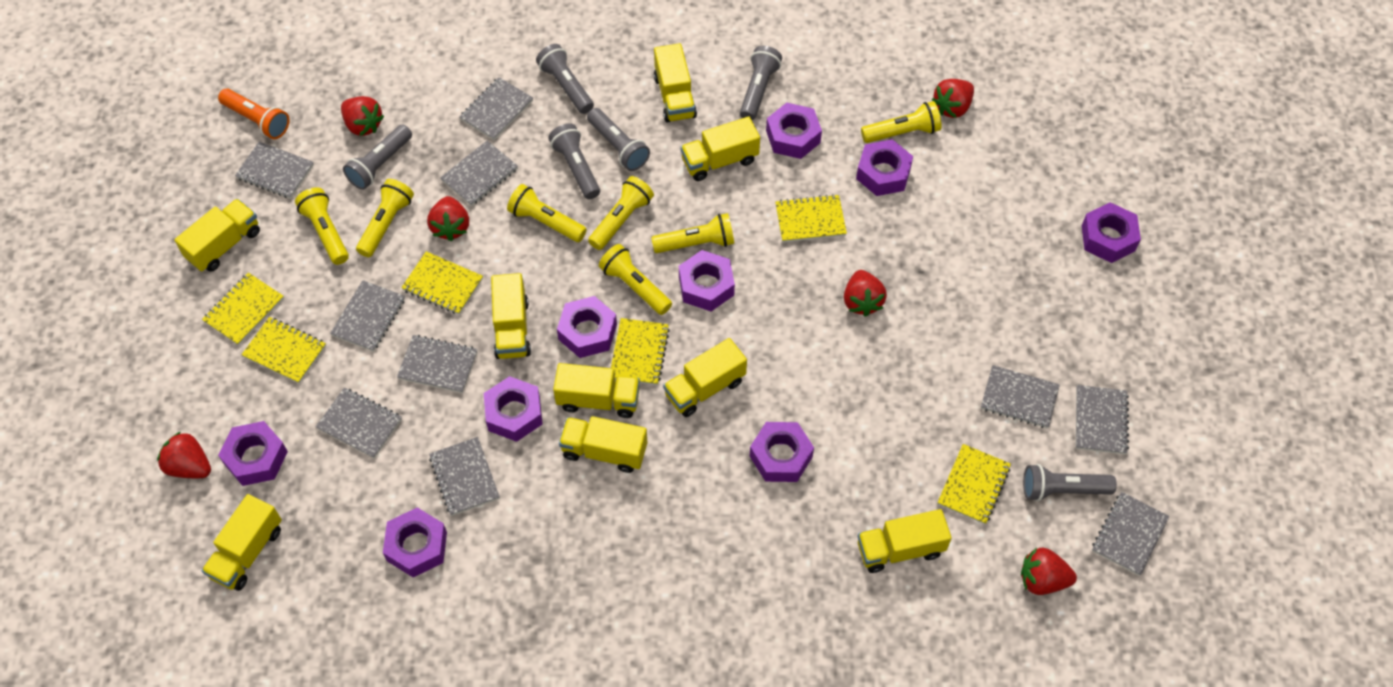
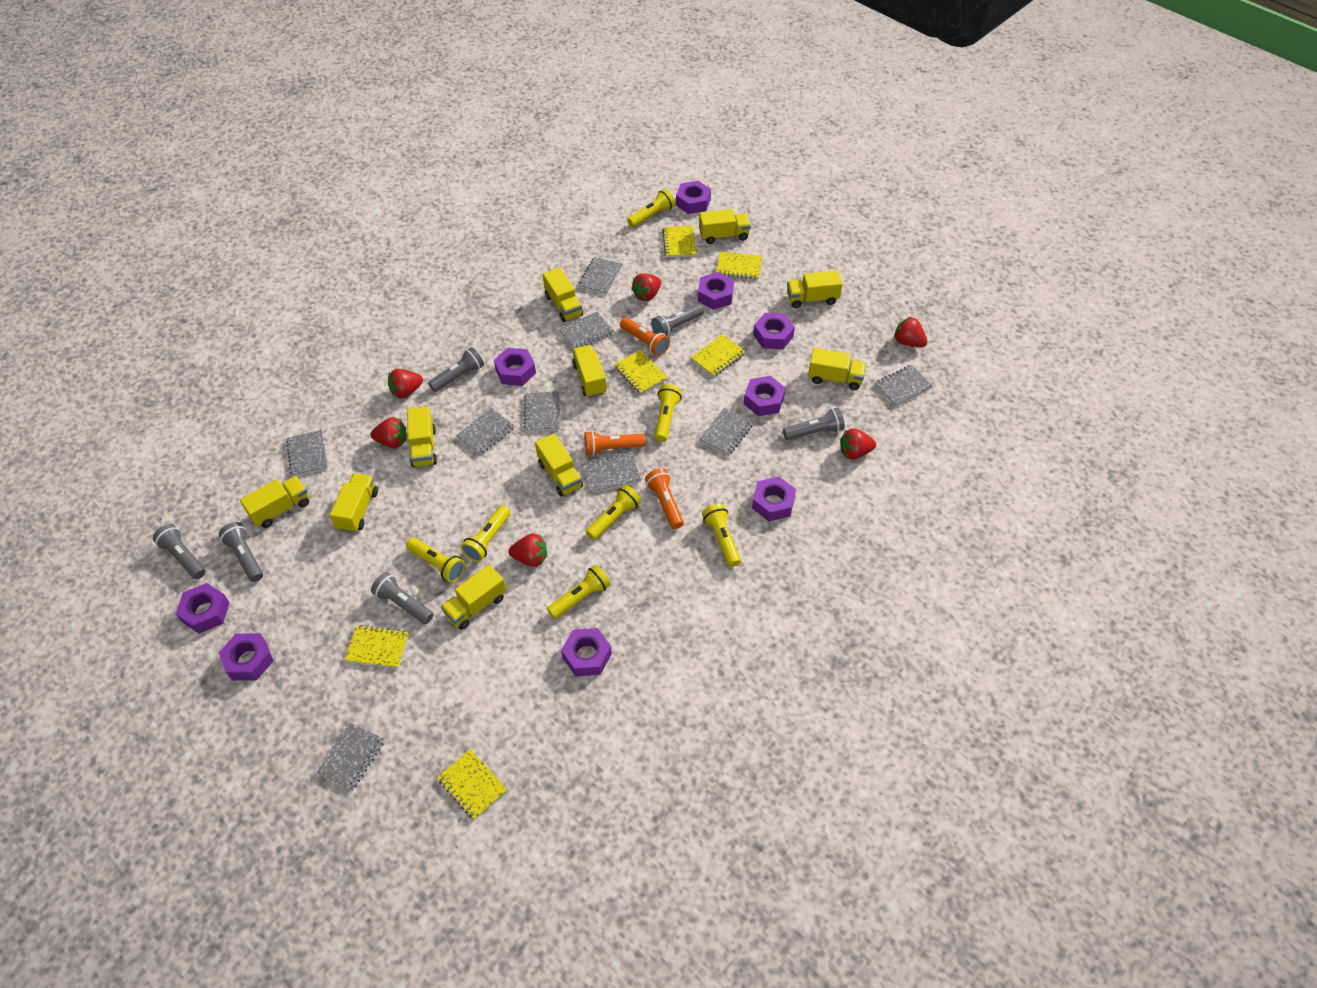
grey notebook: [235,141,314,199] [316,387,402,458] [330,280,405,352] [397,335,478,393] [429,437,500,516] [440,140,518,206] [459,77,533,140] [981,365,1060,428] [1076,385,1129,454] [1092,492,1170,576] = 10 -> [286,430,328,477] [316,723,385,791] [456,408,515,455] [524,391,560,432] [559,312,613,348] [579,257,623,294] [584,453,641,493] [699,408,753,456] [875,365,933,406] = 9
orange flashlight: [218,89,290,139] = 1 -> [584,431,645,456] [620,317,670,356] [645,468,684,529] = 3
yellow truck: [174,199,260,272] [202,494,282,591] [491,273,531,359] [553,363,640,418] [559,416,647,473] [654,43,697,123] [663,338,747,417] [681,117,760,181] [857,509,952,573] = 9 -> [240,476,309,528] [330,473,378,533] [407,406,437,467] [441,564,506,630] [535,434,583,496] [543,268,583,322] [572,345,607,398] [699,209,751,244] [787,271,843,308] [808,348,866,390] = 10

